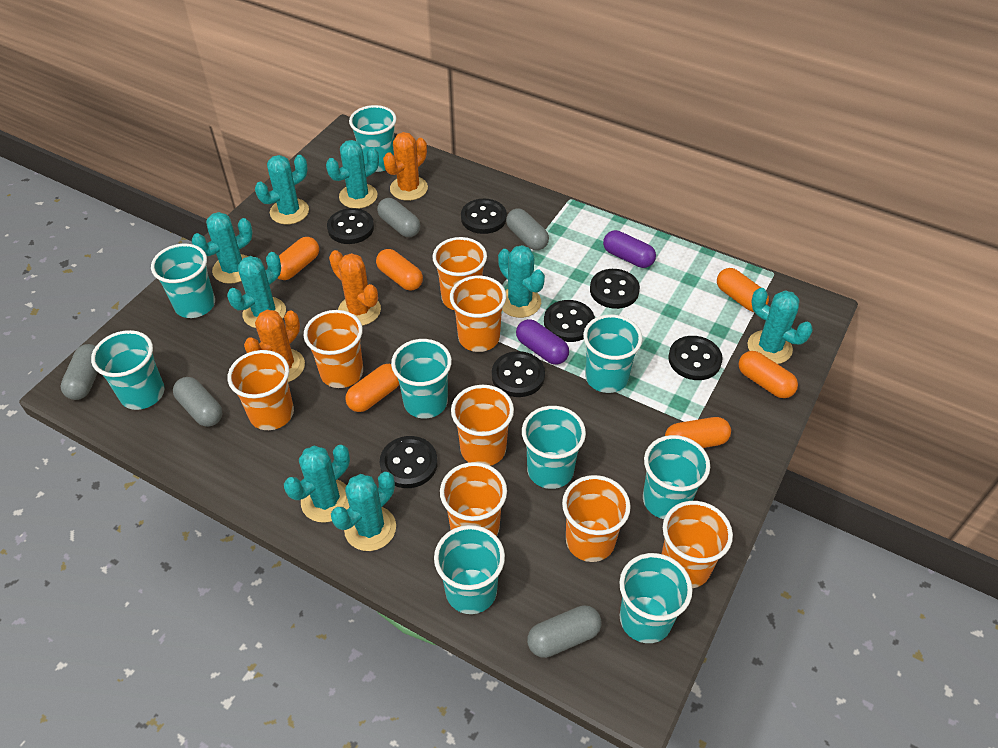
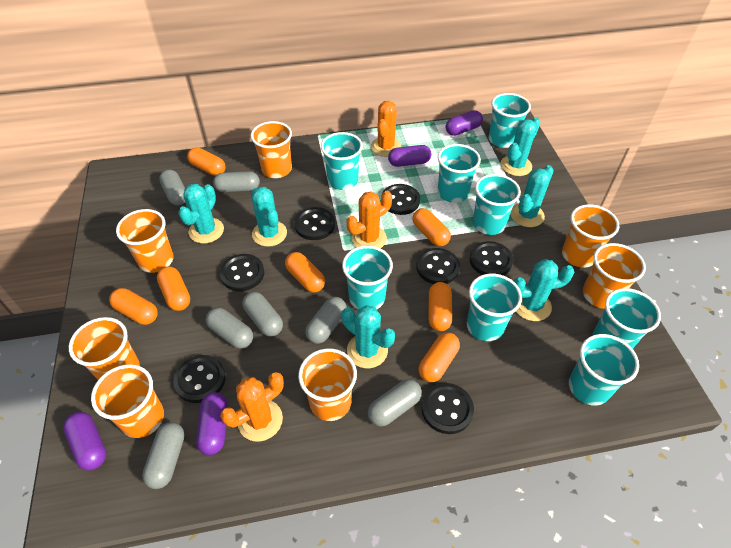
grey capsule: [60,344,98,400] [173,377,223,427] [377,198,420,237] [506,208,549,250] [527,605,601,658] = 5 -> [142,422,185,489] [159,169,185,206] [206,308,253,349] [213,171,260,192] [242,292,283,336] [305,297,347,344] [368,379,422,427] = 7
orange capsule: [278,237,319,280] [345,364,400,412] [376,249,423,291] [665,417,731,448] [717,268,769,312] [739,351,798,398] = 6 -> [109,288,158,325] [157,266,190,311] [187,147,226,176] [285,252,325,292] [412,208,451,246] [418,333,460,382] [428,282,452,331] = 7
orange cup: [228,350,294,430] [304,310,363,388] [433,237,487,310] [440,462,507,536] [450,276,506,352] [451,385,514,466] [562,475,631,562] [662,501,733,588] = 8 -> [69,317,140,380] [91,364,164,438] [116,209,174,273] [251,121,292,178] [298,348,357,421] [562,204,619,267] [583,243,646,309] = 7
purple capsule: [516,319,569,365] [603,230,656,268] = 2 -> [63,412,106,471] [196,392,228,455] [388,145,431,167] [446,110,483,136] = 4
turquoise cactus: [192,212,253,284] [227,252,286,328] [255,155,309,224] [284,445,350,523] [326,140,379,209] [331,472,396,551] [498,245,545,318] [747,288,813,364] = 8 -> [178,184,224,244] [251,187,287,247] [342,305,395,368] [501,117,540,176] [510,165,554,227] [514,259,574,321] = 6
turquoise cup: [91,330,165,410] [151,244,215,318] [349,105,397,172] [391,339,452,419] [434,525,505,614] [522,406,586,489] [583,314,643,393] [619,553,693,643] [643,435,710,519] = 9 -> [321,132,363,190] [342,246,393,309] [438,144,481,203] [467,274,522,341] [473,174,521,235] [488,93,531,148] [569,334,639,406] [593,288,661,349] = 8

